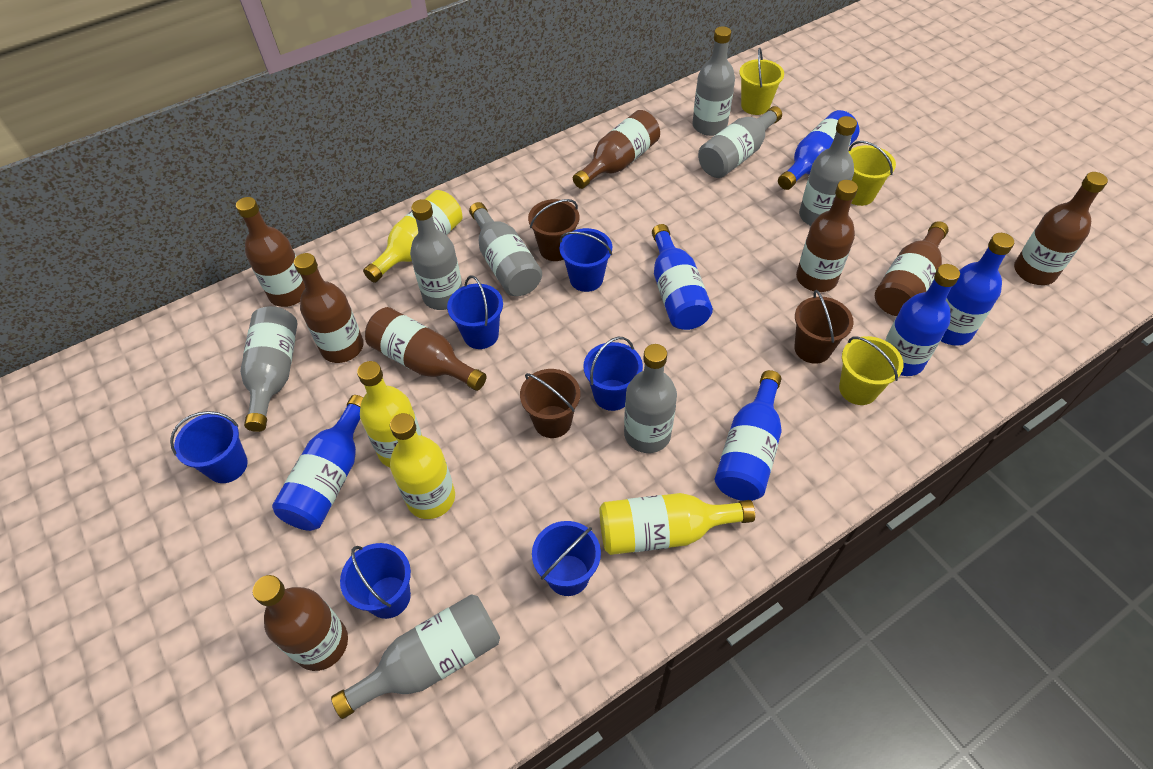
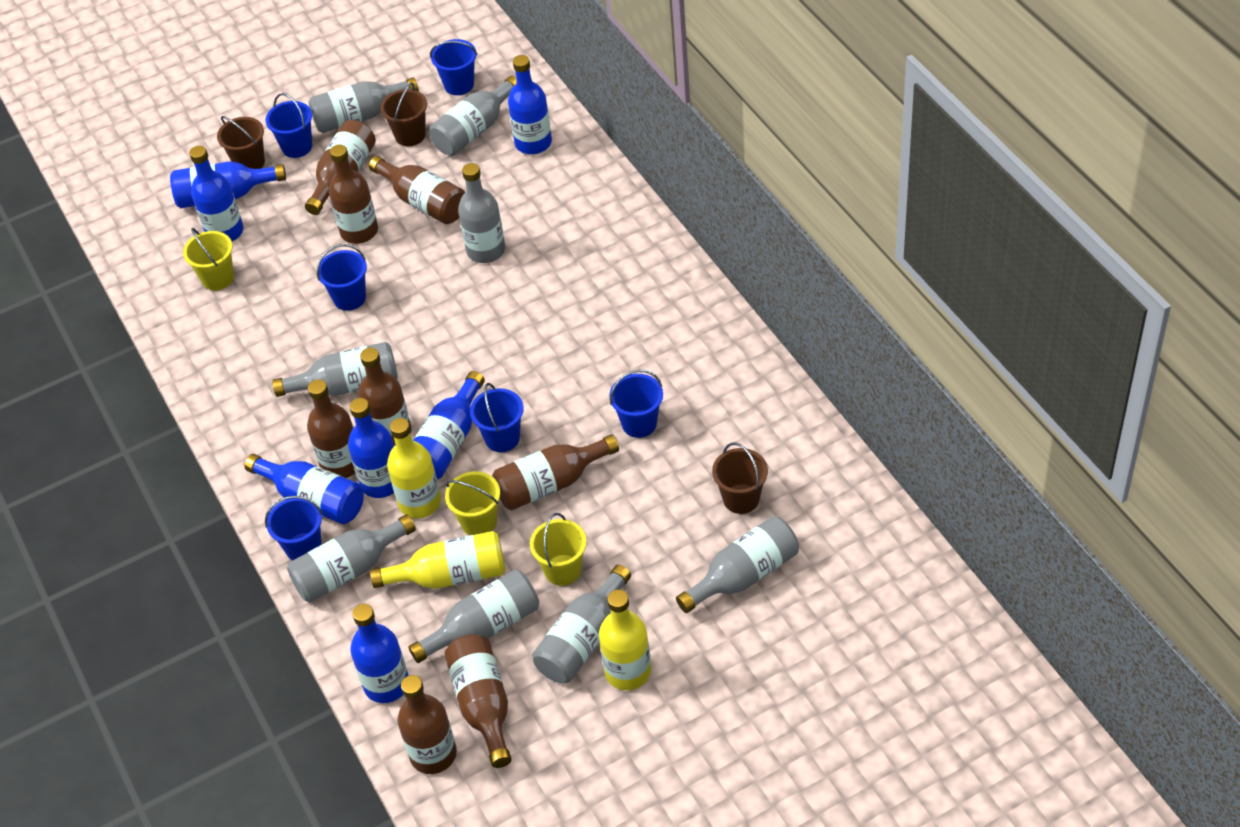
blue bottle: [272,395,363,531] [652,224,713,330] [715,370,782,501] [778,110,859,190] [885,264,960,376] [941,233,1014,346] = 6 -> [170,161,286,208] [189,146,244,241] [244,454,364,524] [348,398,394,498] [350,604,409,703] [413,371,485,479] [508,55,552,154] = 7
yellow bottle: [357,361,422,467] [363,190,462,283] [390,413,455,519] [600,493,755,555] = 4 -> [370,531,505,589] [387,418,441,518] [599,590,651,690] = 3

